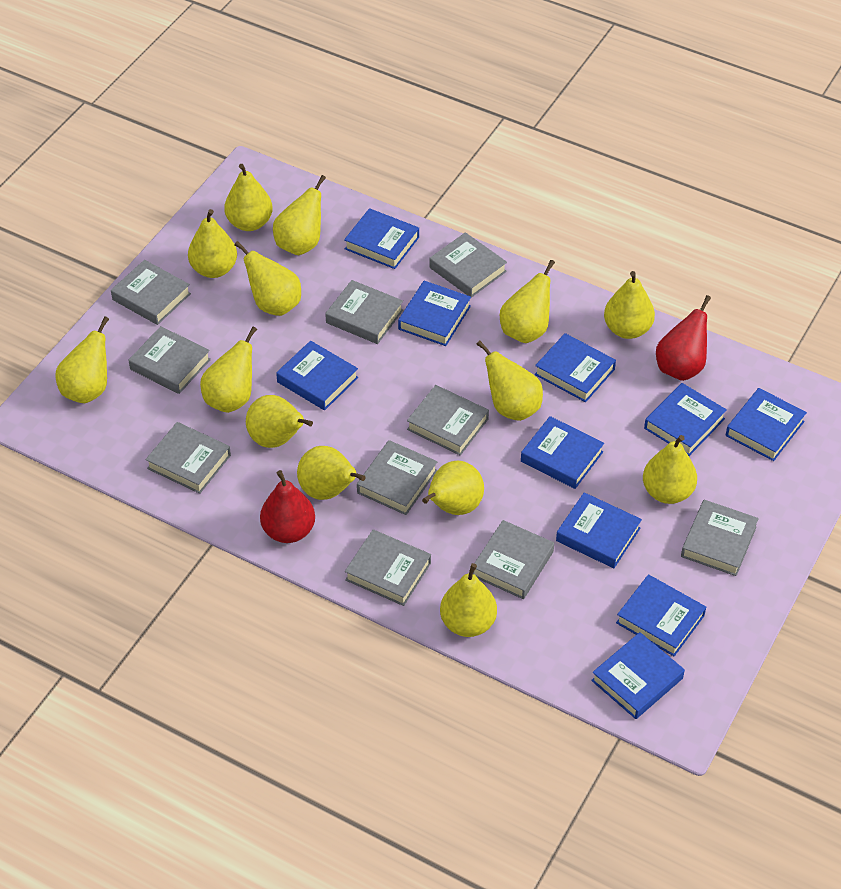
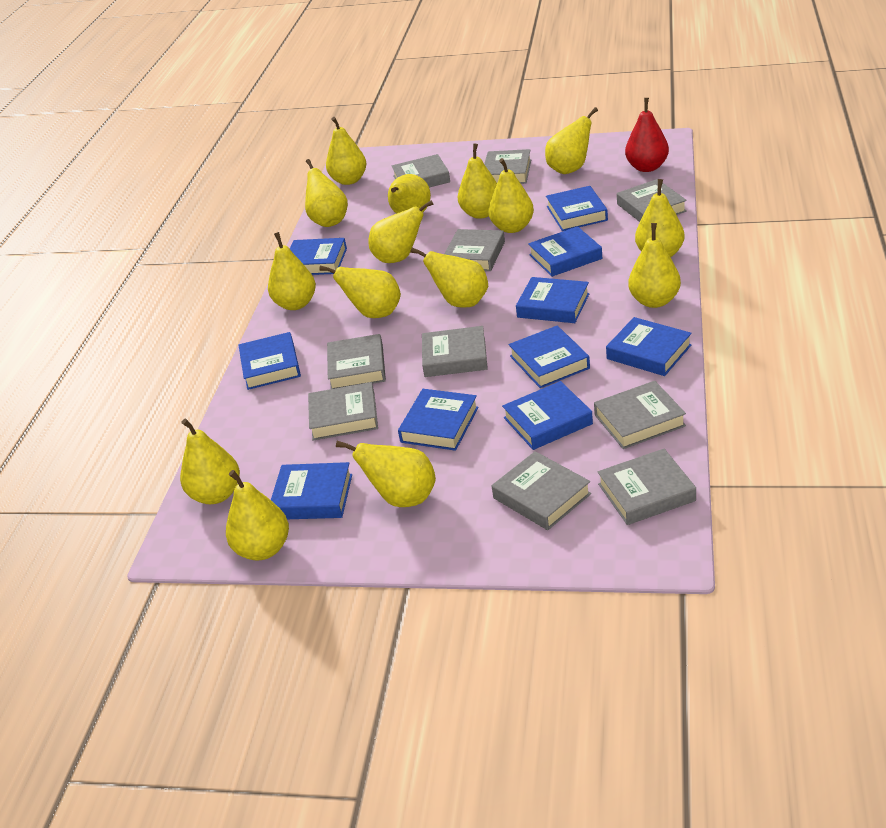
red pear: [260,470,315,543] [656,295,711,381] = 2 -> [625,98,669,172] = 1
yellow pear: [55,316,109,403] [188,209,237,278] [200,327,257,413] [224,164,273,231] [234,241,301,316] [246,395,313,448] [273,175,326,255] [297,446,366,500] [422,461,484,515] [440,563,497,637] [476,341,543,421] [500,260,555,343] [604,271,655,339] [643,435,697,504] = 14 -> [180,419,240,504] [226,470,289,561] [268,232,316,310] [305,159,348,227] [319,266,401,318] [326,117,366,185] [336,441,436,507] [368,200,434,263] [388,174,431,214] [410,248,488,308] [458,143,497,219] [488,158,534,233] [545,107,598,174] [628,223,681,308] [635,179,685,257] = 15

